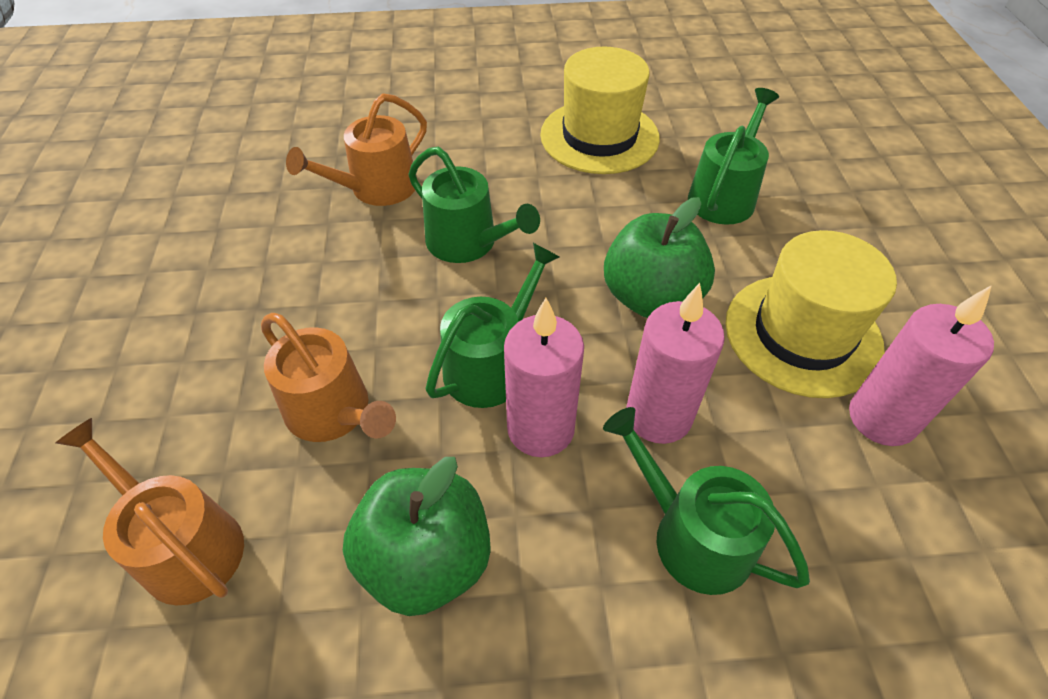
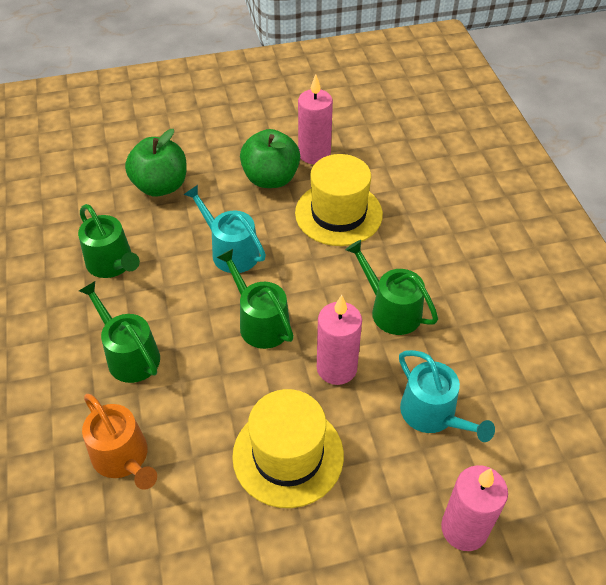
orange watering can: [56,418,244,605] [261,313,396,442] [286,93,427,206] = 3 -> [82,394,157,490] = 1
turquoise watering can: none = 0 -> [183,185,266,273] [399,350,495,442] = 2

